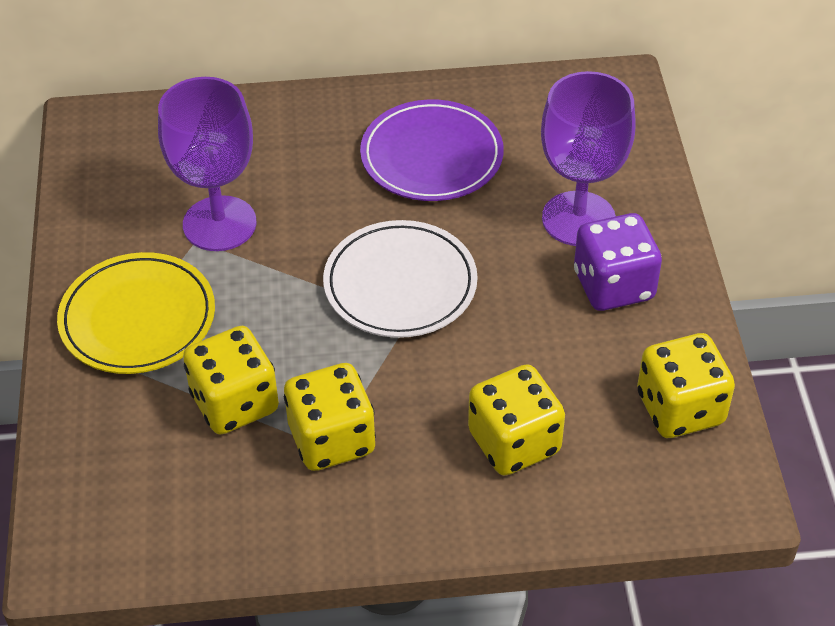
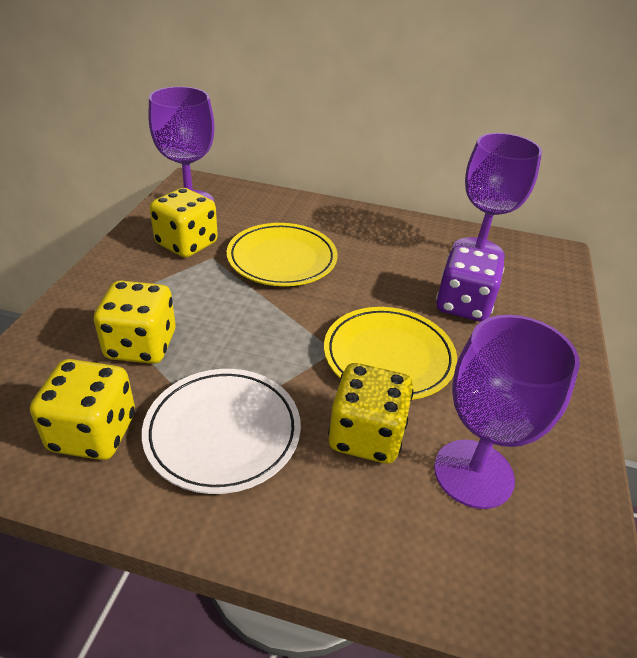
purple goblet: [158,77,257,251] [541,71,636,246] = 2 -> [149,86,214,202] [434,315,580,509] [452,133,542,260] = 3
purple plate: [360,99,504,201] = 1 -> none = 0
yellow plate: [57,252,215,374] = 1 -> [227,223,338,286] [324,307,457,400] = 2

